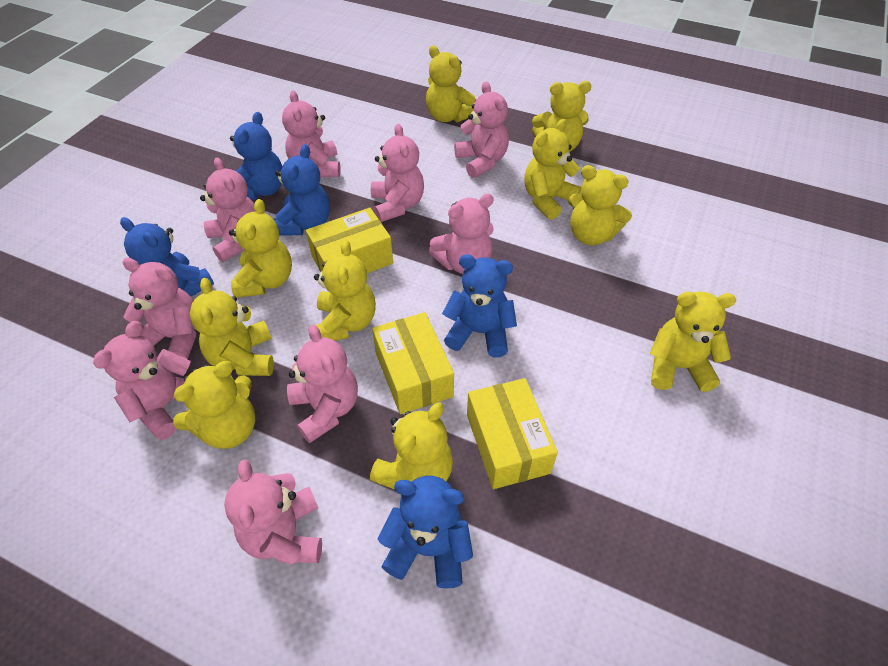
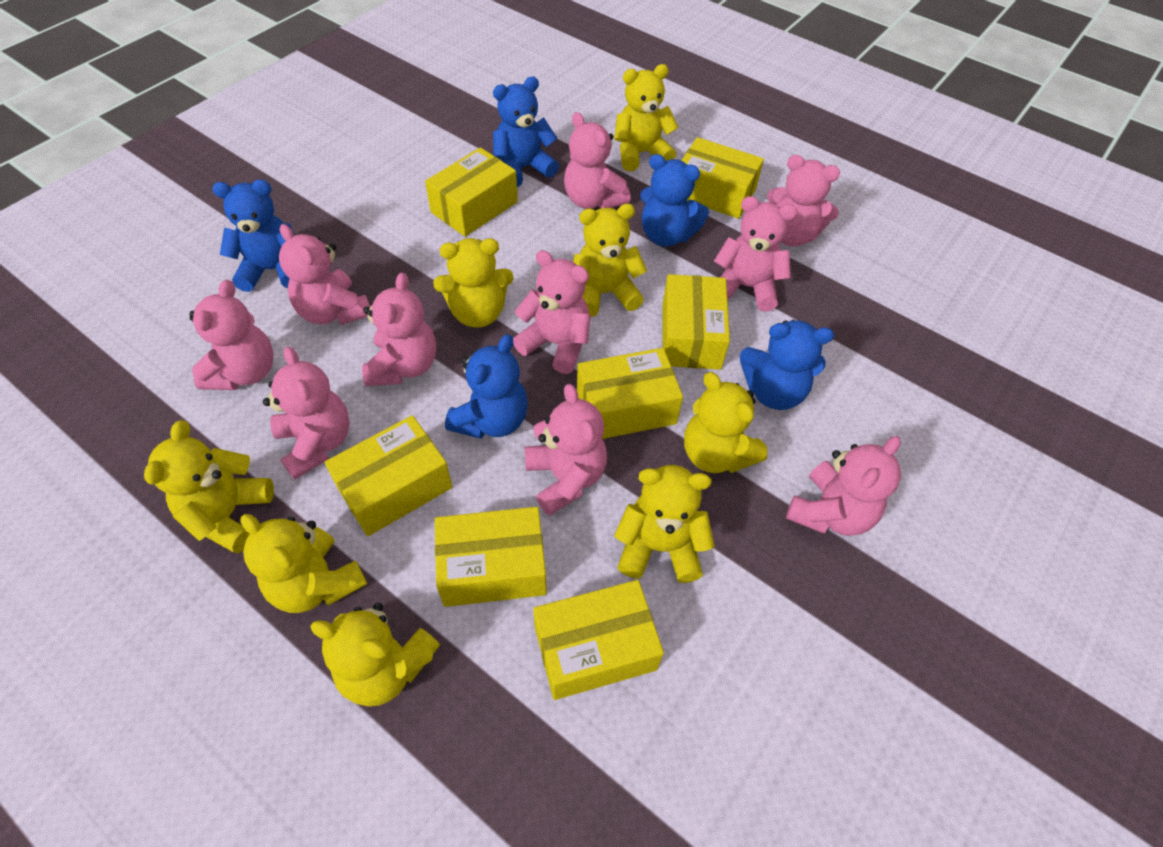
pink teddy bear: [93,321,190,440] [122,258,196,359] [200,158,255,262] [224,459,322,565] [282,90,341,177] [287,325,358,443] [371,124,424,222] [429,194,494,274] [454,81,509,178] = 9 -> [189,280,273,390] [263,347,350,480] [279,224,370,325] [362,273,436,386] [513,250,591,374] [525,384,607,516] [564,112,631,209] [714,196,797,311] [767,155,840,247] [786,436,901,536] = 10
yellow box: [306,208,393,273] [372,312,454,414] [467,378,558,489] = 3 -> [325,415,452,536] [425,147,518,237] [435,507,547,607] [533,580,664,700] [577,348,683,439] [662,274,730,370] [681,137,764,219] = 7
yellow teddy bear: [173,361,255,449] [190,278,274,376] [229,199,292,298] [314,240,376,341] [370,402,453,490] [426,45,475,122] [524,119,582,220] [532,81,591,152] [568,165,632,246] [650,292,736,392] = 10 -> [144,420,274,553] [240,514,367,613] [310,603,440,707] [433,238,514,328] [573,204,647,317] [614,64,679,171] [615,465,714,583] [684,372,768,473] = 8

